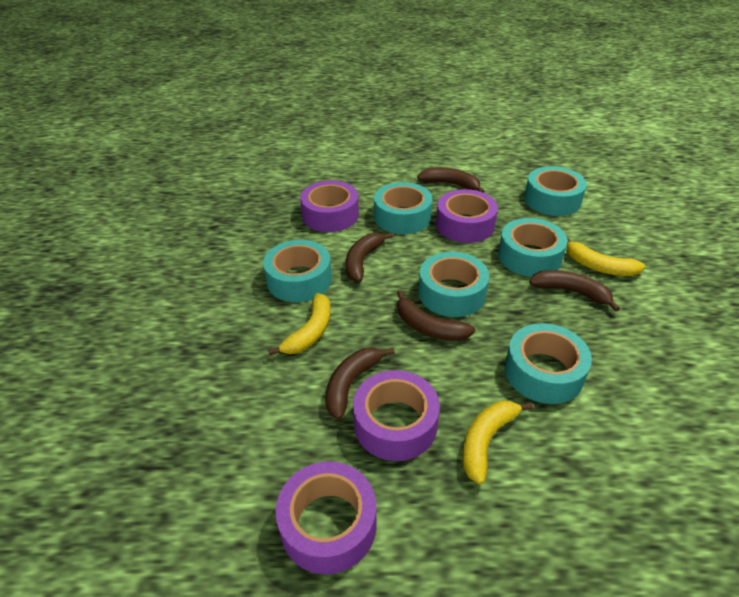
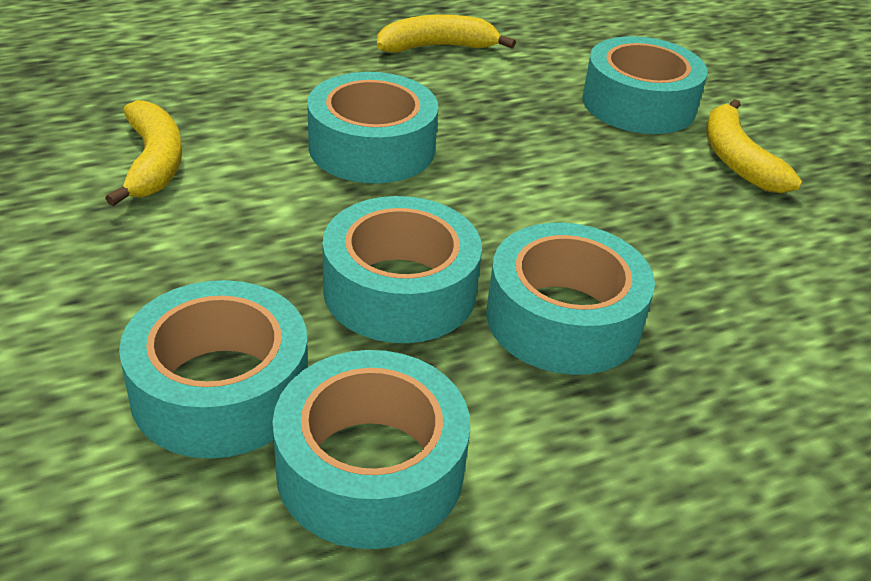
brown banana: [326,347,395,420] [346,232,394,282] [397,290,475,341] [417,167,485,193] [529,270,620,312] = 5 -> none = 0
purple tape: [276,461,376,574] [300,181,359,232] [353,370,440,461] [436,189,498,243] = 4 -> none = 0

